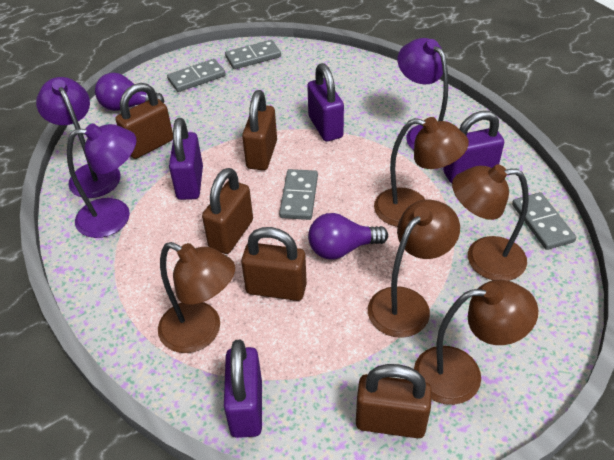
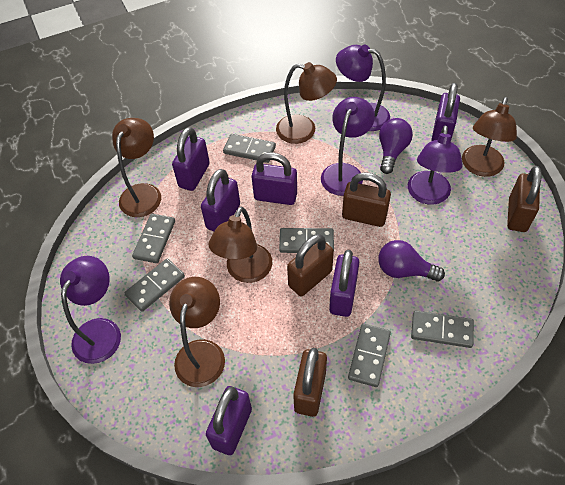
brown padlock: [115,83,173,159] [202,168,253,254] [241,227,307,301] [242,90,277,170] [356,364,432,438] = 5 -> [287,234,334,296] [293,348,327,417] [342,172,391,227] [507,166,542,232] = 4
grey domino: [167,59,226,92] [225,40,281,69] [279,169,318,220] [512,192,576,250] = 4 -> [124,258,185,312] [132,214,175,263] [223,134,276,163] [279,228,334,253] [348,324,391,387] [411,311,474,348] = 6
purple lamp: [36,77,121,198] [67,123,136,238] [397,38,448,150] = 3 -> [60,256,121,364] [321,97,375,196] [336,45,390,131] [408,125,463,205] = 4
purple padlock: [169,118,203,200] [224,340,262,438] [307,63,344,141] [443,111,504,184] = 4 -> [172,127,210,191] [201,169,240,231] [206,386,252,455] [251,152,297,205] [329,250,359,317] [431,83,460,141] = 6

